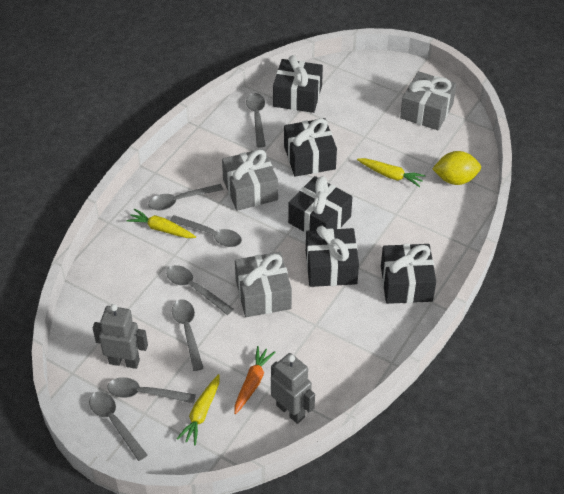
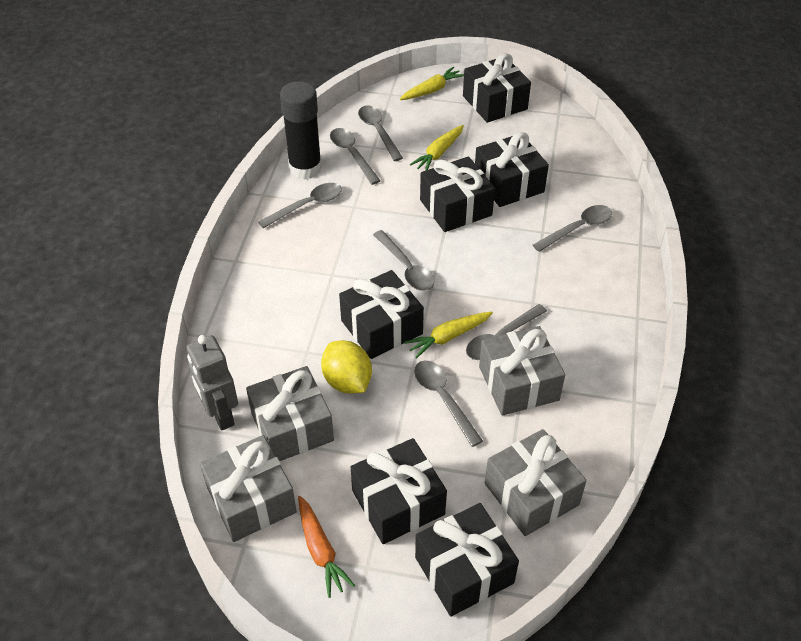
black gift: [273,55,323,113] [284,118,337,177] [288,176,352,233] [306,226,359,287] [381,244,436,304] = 5 -> [339,270,424,359] [351,438,447,544] [415,503,519,616] [420,157,495,232] [463,53,531,123] [475,132,549,207] = 6
black glue stick: none = 0 -> [280,81,322,179] = 1
grey gift: [222,149,278,211] [235,252,292,317] [400,71,457,130] = 3 -> [200,435,297,542] [246,366,334,461] [479,326,565,416] [485,429,586,536] = 4
grey robot: [93,304,148,369] [271,353,315,424] = 2 -> [187,335,238,430] = 1

